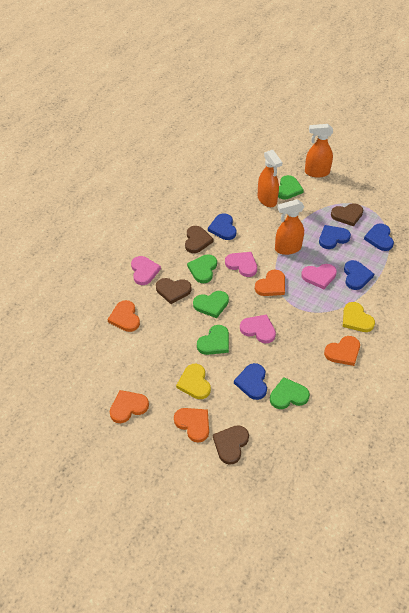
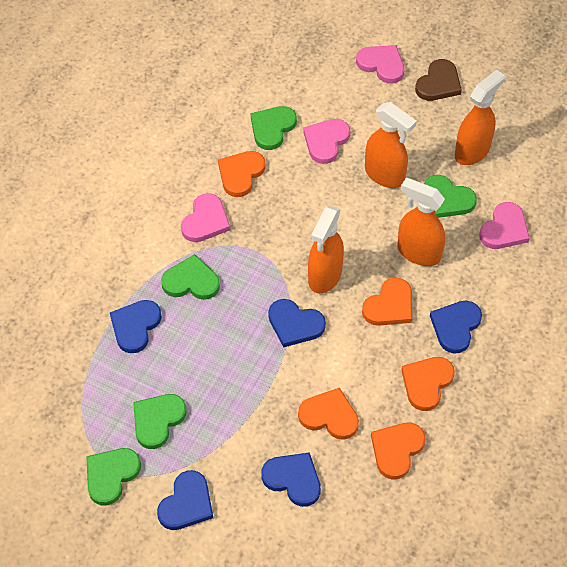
brown heart: [156,278,192,304] [185,226,214,253] [213,425,249,465] [331,203,363,226] = 4 -> [415,59,462,101] = 1
orange spray bottle: [258,150,283,207] [275,199,304,255] [305,124,333,178] = 3 -> [308,206,344,294] [365,102,417,188] [398,178,445,266] [455,69,505,165] = 4
yellow heart: [176,364,211,399] [343,302,375,332] = 2 -> none = 0

